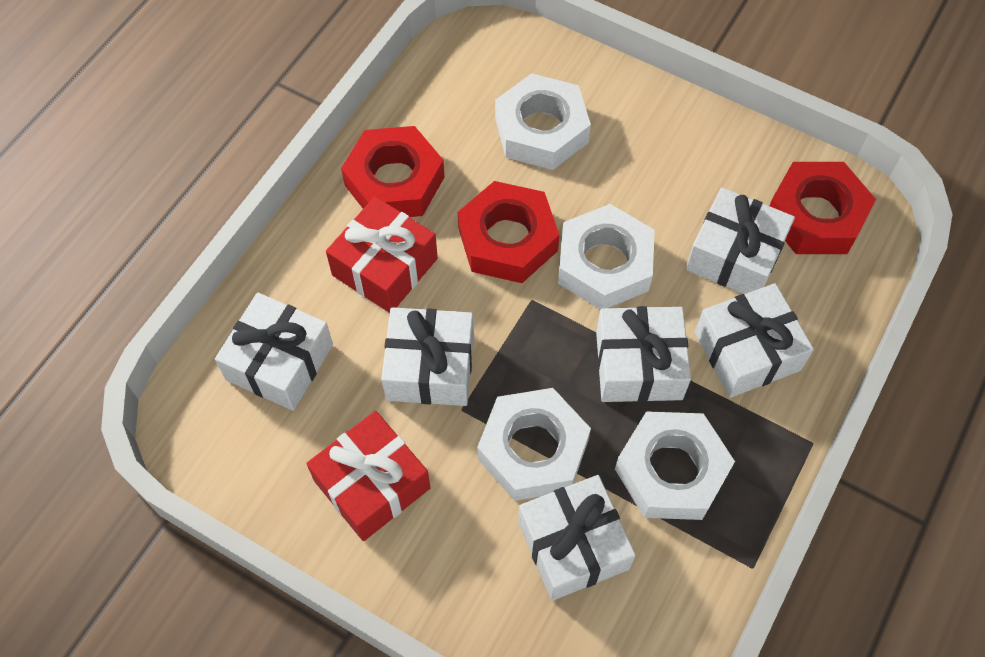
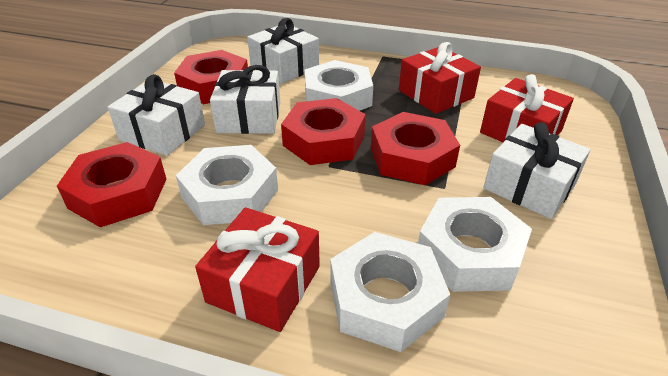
red gift: [306,411,430,541] [326,197,438,313] = 2 -> [195,207,320,332] [399,42,481,114] [480,74,574,142] = 3
red nut: [341,126,444,217] [458,181,560,283] [769,162,876,254] = 3 -> [57,142,166,227] [174,50,248,104] [281,98,366,165] [371,112,460,185] = 4
white gift: [215,292,333,411] [381,307,474,406] [518,475,636,601] [596,306,691,402] [686,187,795,294] [695,283,814,398] = 6 -> [107,74,205,156] [210,65,280,134] [247,18,319,84] [483,122,591,219] = 4

